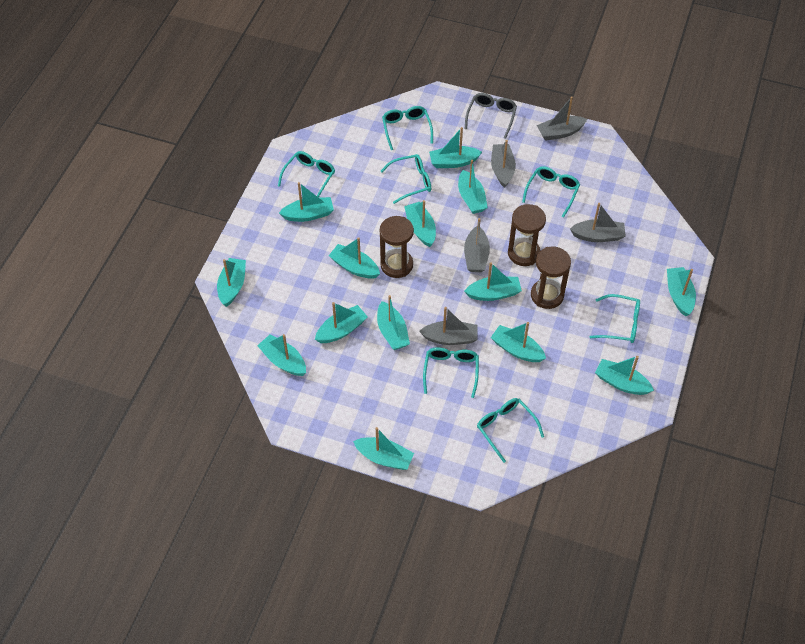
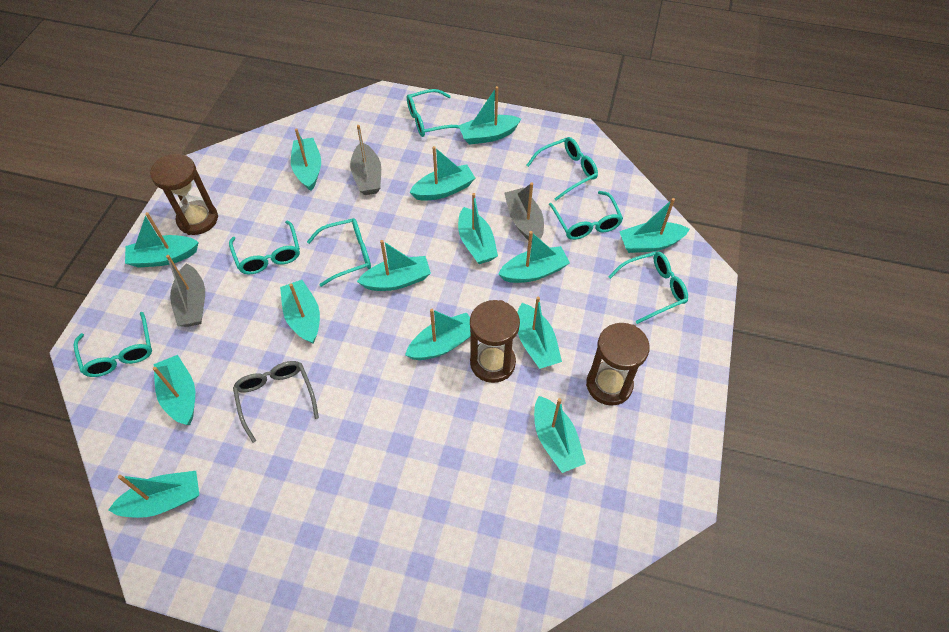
grey boat: [419,307,478,345] [464,218,490,272] [491,140,516,188] [537,97,587,141] [570,203,626,242] = 5 -> [166,255,205,327] [350,125,381,195] [505,183,544,243] = 3

